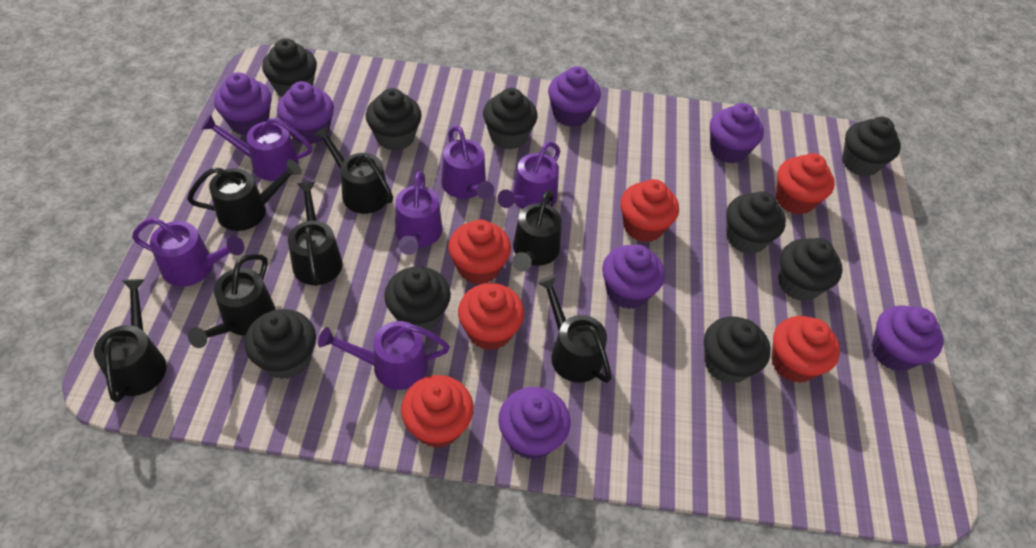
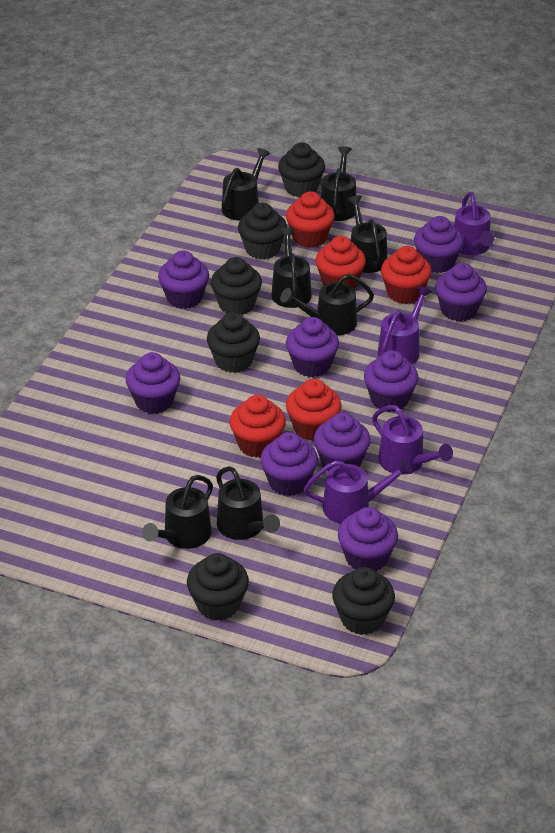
black cupcake: [245,309,316,379] [262,38,317,97] [366,88,422,151] [384,266,451,330] [483,88,538,149] [704,316,771,384] [726,191,786,254] [778,238,843,301] [842,117,901,177] = 9 -> [187,553,249,621] [207,313,260,373] [211,257,262,315] [238,203,287,260] [278,142,325,197] [332,567,395,635] = 6
purple cupcake: [214,72,272,136] [277,81,334,144] [498,387,571,460] [548,66,601,127] [602,244,665,309] [710,103,764,163] [871,305,944,371] = 7 -> [125,352,180,414] [158,251,209,309] [260,432,318,496] [286,317,339,377] [314,413,371,471] [338,507,398,572] [364,350,419,412] [414,216,464,273] [435,263,487,321] = 9
purple watering can: [132,218,244,287] [201,115,312,181] [318,321,450,390] [395,171,442,255] [441,126,494,199] [498,141,560,209] = 6 -> [304,459,412,524] [372,405,453,475] [378,286,432,364] [454,192,494,255] = 4
red cupcake: [401,375,474,448] [448,219,511,284] [458,283,524,350] [620,179,679,242] [771,316,840,383] [776,153,835,214] = 6 -> [229,395,286,458] [286,191,335,248] [286,379,342,441] [315,236,366,288] [381,246,432,304] = 5

